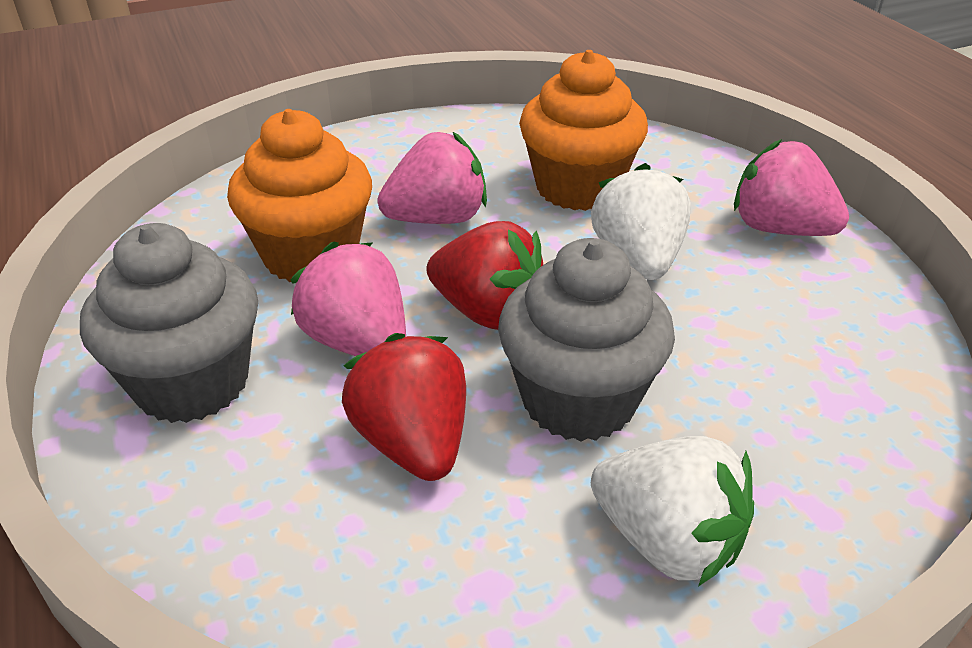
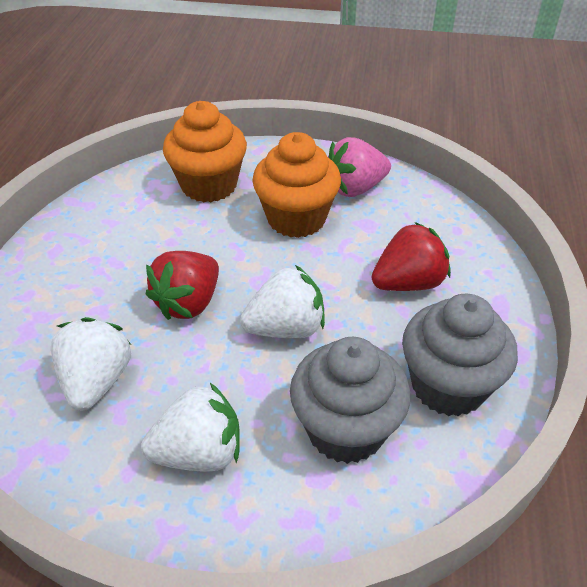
pink strawberry: [291,242,406,356] [377,132,487,224] [734,139,849,236] = 3 -> [328,137,391,197] = 1
white strawberry: [591,163,691,280] [591,436,754,586] = 2 -> [51,317,131,411] [141,383,240,472] [240,265,325,338] = 3

